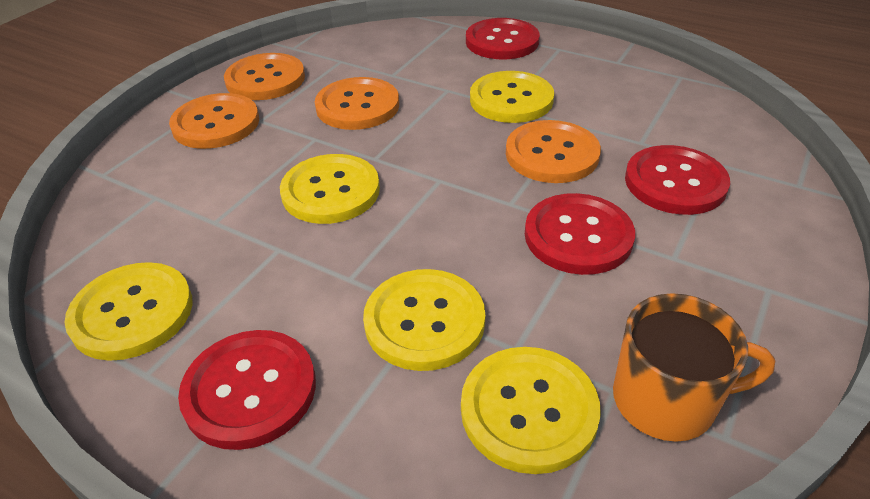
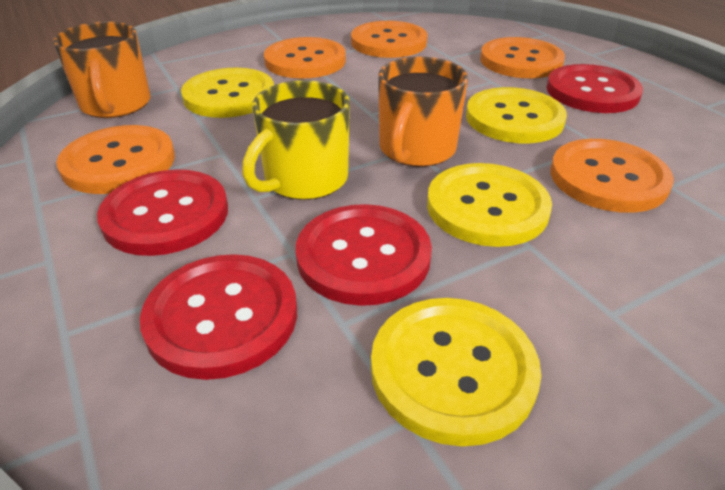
orange button: [169,93,259,149] [224,53,305,100] [315,77,399,130] [506,120,601,183] = 4 -> [56,125,175,194] [264,37,346,78] [351,21,428,58] [480,37,565,78] [551,139,674,213] = 5
orange mug: [613,293,775,442] = 1 -> [53,21,151,118] [378,57,468,167] = 2
yellow button: [65,262,193,361] [280,154,380,224] [363,269,485,371] [461,347,601,474] [470,71,554,123] = 5 -> [181,68,274,118] [371,298,541,446] [427,163,552,247] [466,87,567,143] = 4
yellow mug: none = 0 -> [242,80,350,200] = 1

